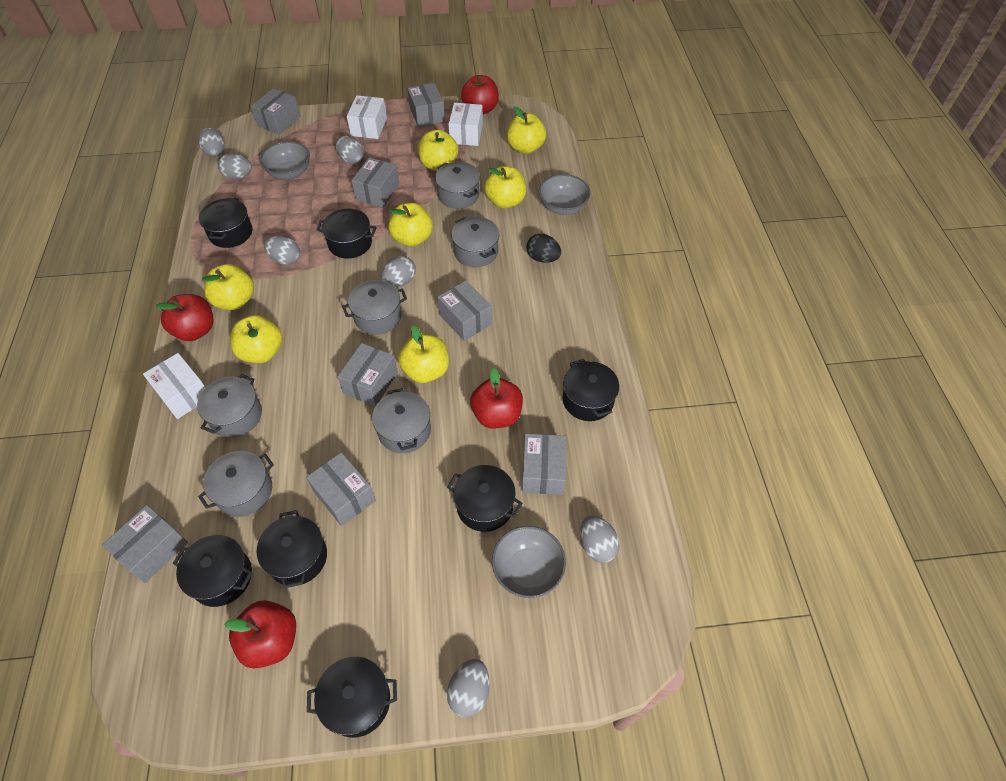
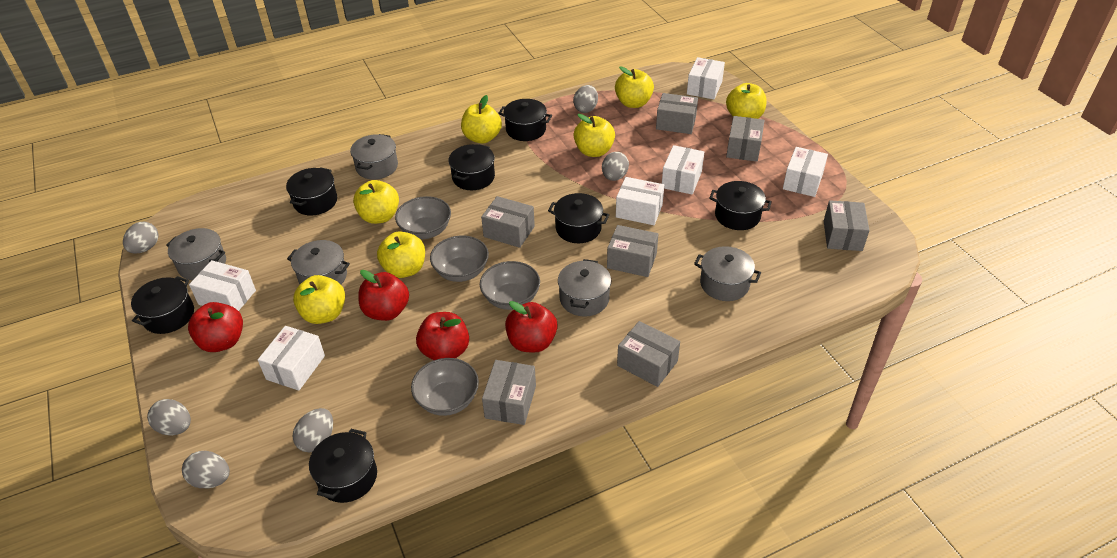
black egg: [526,234,561,263] = 1 -> none = 0
grey bowl: [260,141,310,180] [492,526,566,598] [539,174,590,215] = 3 -> [395,196,451,239] [411,358,479,416] [430,236,489,282] [480,261,540,310] = 4
grey box: [102,505,188,583] [251,88,301,135] [306,452,376,526] [337,343,398,407] [351,157,399,207] [407,83,445,127] [437,280,492,341] [522,433,566,495] = 8 -> [481,196,535,248] [482,360,536,425] [607,225,658,277] [617,321,680,387] [656,93,698,134] [726,116,765,162] [824,200,869,251] = 7
grey egg: [198,127,225,157] [218,153,252,179] [264,236,300,265] [336,136,364,164] [381,256,416,287] [447,659,490,717] [580,515,620,563] = 7 -> [123,222,159,254] [147,399,191,435] [182,451,230,488] [292,408,333,452] [573,85,598,113] [602,152,629,181] = 6
grey pot: [197,374,262,438] [198,451,274,517] [342,280,407,335] [372,388,431,453] [435,162,480,209] [451,217,499,267] = 6 -> [166,228,226,280] [287,240,350,284] [350,134,398,180] [558,259,611,317] [694,246,761,301] = 5
white box: [143,353,206,419] [347,95,387,139] [448,103,483,146] = 3 -> [189,260,256,311] [258,326,325,391] [616,177,664,225] [662,145,704,195] [687,57,725,99] [783,147,828,197] = 6

